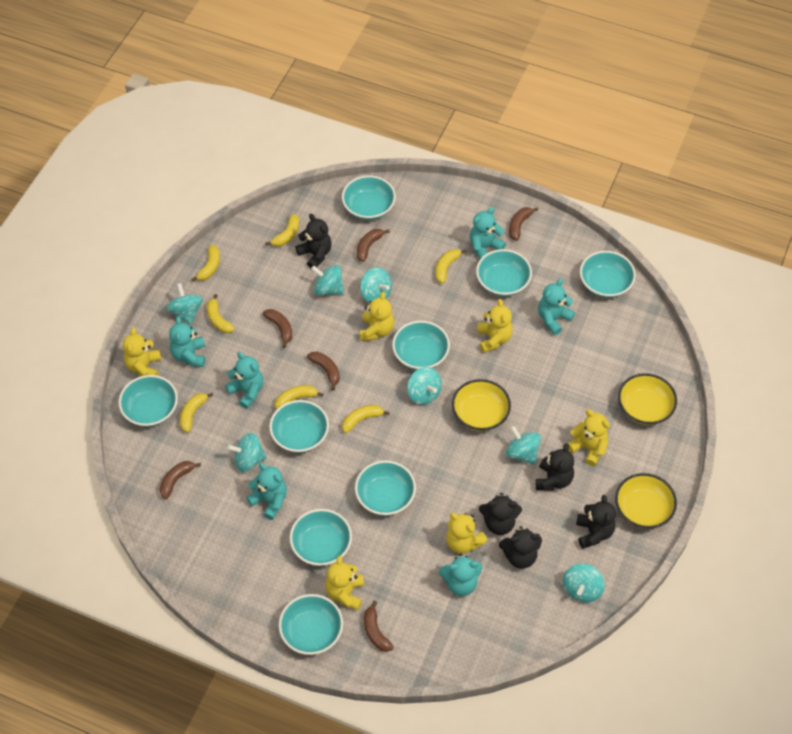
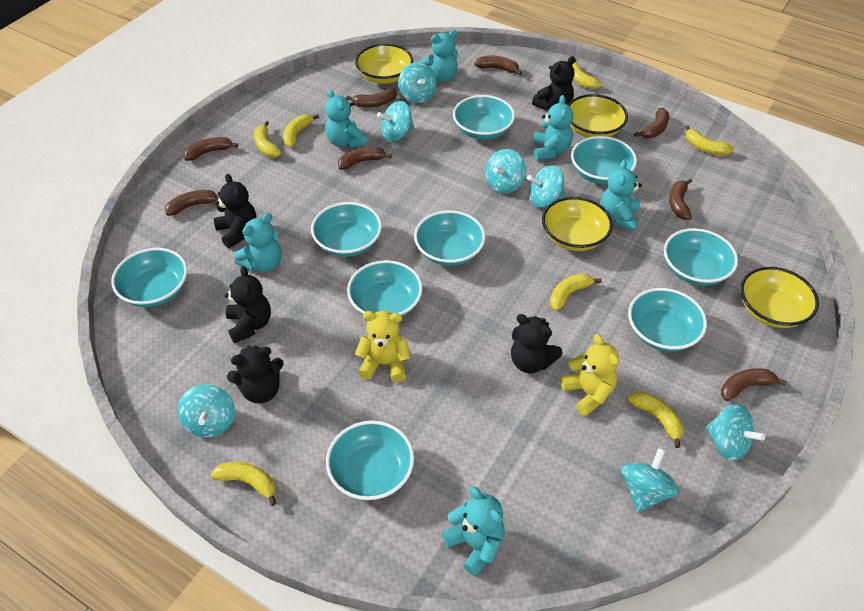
brown banana: [160,461,201,500] [263,309,292,348] [307,351,340,391] [357,229,390,262] [364,601,394,652] [509,207,538,241] = 6 -> [165,190,219,216] [183,137,238,161] [338,147,392,170] [346,88,397,108] [474,55,522,75] [634,108,669,138] [669,179,692,220] [721,368,787,401] = 8
yellow bowl: [452,379,511,431] [615,473,677,529] [618,373,677,425] = 3 -> [355,44,413,84] [542,197,613,251] [568,94,628,138] [740,267,819,328] = 4
yellow teddy bear: [123,327,161,376] [325,556,364,610] [360,292,394,341] [446,513,488,554] [477,299,513,353] [568,410,610,466] = 6 -> [355,311,411,382] [560,334,619,416] = 2

